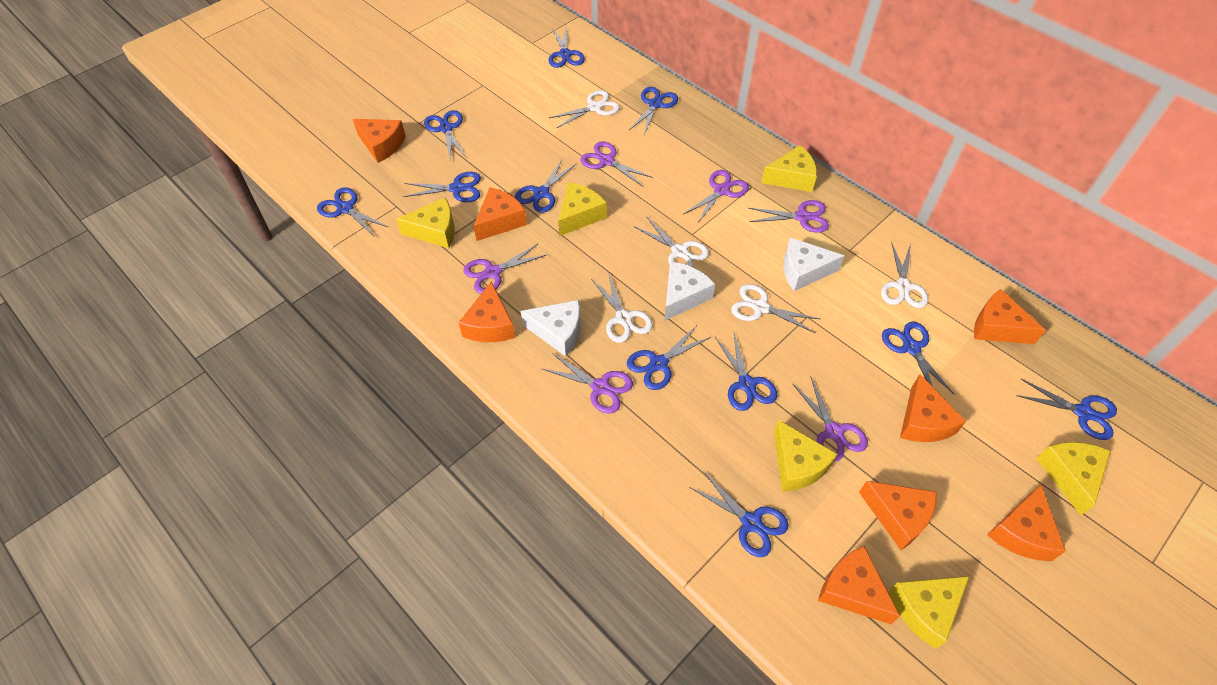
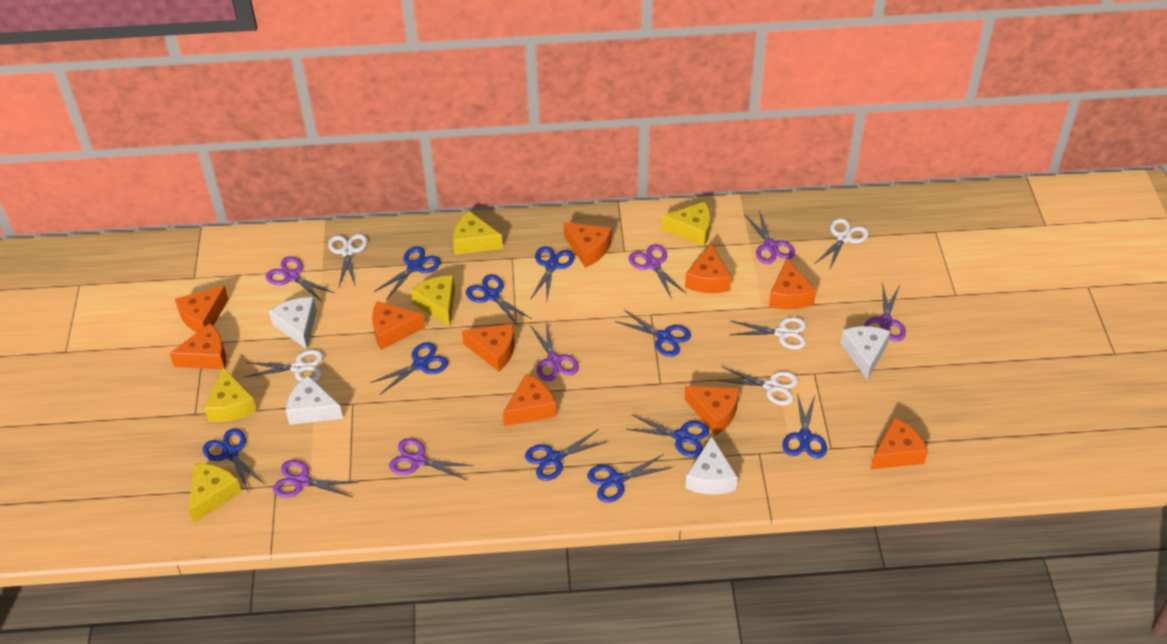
blue scissors: [317,187,388,237] [403,172,481,202] [424,110,467,158] [515,158,577,213] [548,28,585,68] [627,325,711,390] [629,87,678,135] [689,471,789,557] [715,333,778,411] [882,321,954,394] [1016,379,1117,440] = 11 -> [203,428,266,493] [370,342,448,394] [374,246,441,300] [466,274,532,327] [525,430,606,481] [530,246,574,300] [587,454,672,503] [615,310,691,357] [626,415,710,457] [782,393,827,458] = 10
orange cheese: [353,119,406,163] [458,281,515,342] [474,188,527,241] [818,546,900,624] [859,481,937,550] [900,374,966,442] [974,289,1046,344] [987,485,1066,561] = 8 -> [169,323,226,369] [175,286,229,332] [372,301,426,350] [462,324,515,372] [503,374,557,426] [564,222,612,268] [685,243,731,293] [685,386,739,435] [769,259,816,310] [870,417,928,470] = 10
purple scissors: [463,243,546,294] [543,353,633,414] [580,142,653,187] [684,170,749,224] [749,200,829,233] [792,376,868,462] = 6 -> [266,256,334,302] [273,460,359,498] [389,438,474,480] [530,321,579,381] [628,244,686,299] [744,210,795,264] [864,285,906,341] = 7
white cheese: [521,300,581,356] [664,261,715,321] [783,237,844,291] = 3 -> [269,297,317,349] [286,375,343,425] [685,436,738,495] [840,326,891,380] = 4
yellow cheese: [396,197,455,248] [558,182,607,236] [761,145,817,192] [774,420,838,492] [889,576,969,649] [1036,442,1110,515] = 6 -> [189,464,242,523] [204,367,257,422] [411,275,455,327] [453,211,503,255] [661,202,710,246] = 5

